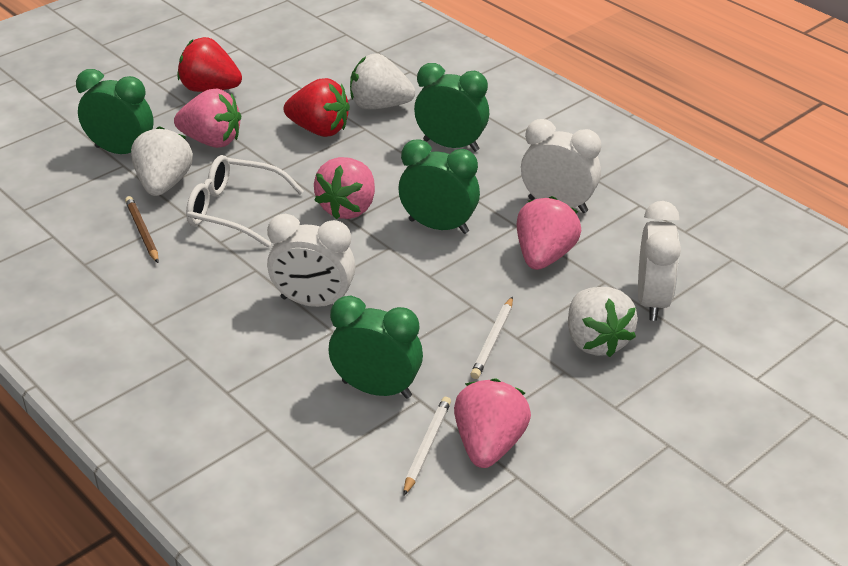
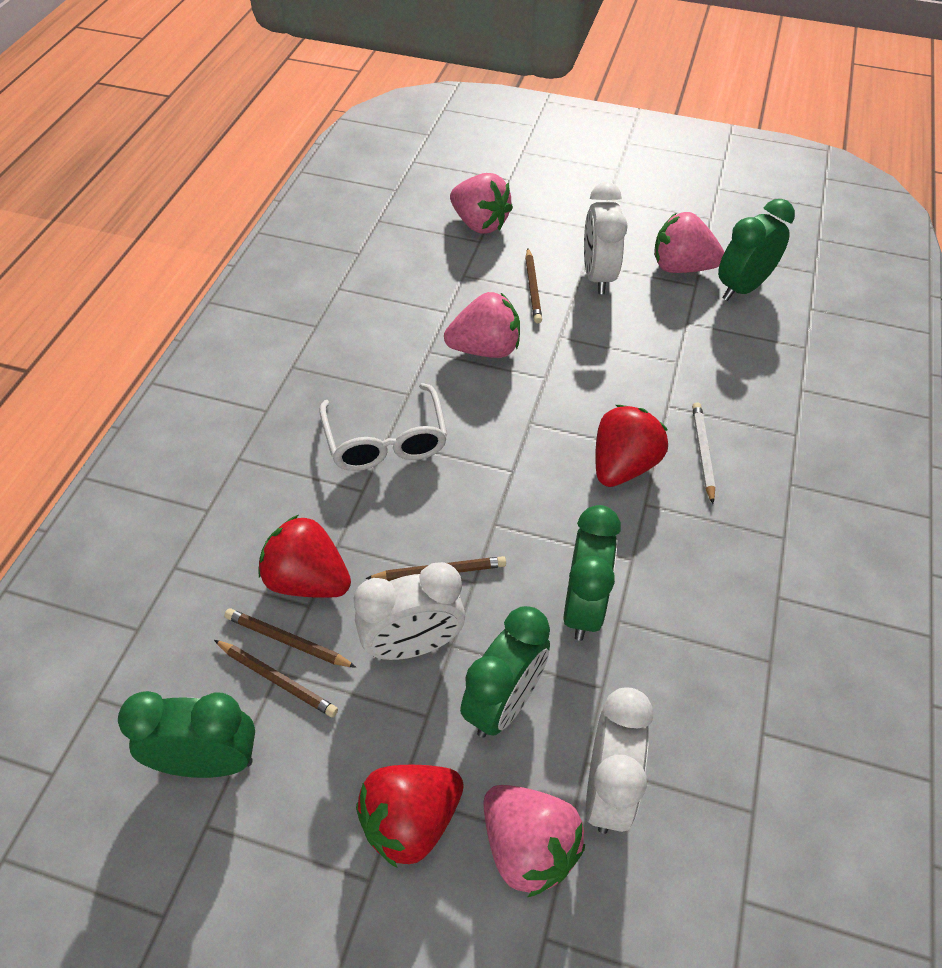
brown pencil: [125,196,159,263] = 1 -> [214,640,338,718] [224,608,356,668] [365,556,506,581] [525,248,542,323] = 4
red strawberry: [177,37,242,92] [283,78,350,137] = 2 -> [258,515,351,598] [356,765,464,868] [595,405,668,487] = 3
white pencil: [403,397,451,496] [471,296,513,379] = 2 -> [692,402,715,504] = 1
white strawberry: [131,126,193,196] [350,53,415,109] [568,287,638,357] = 3 -> none = 0

